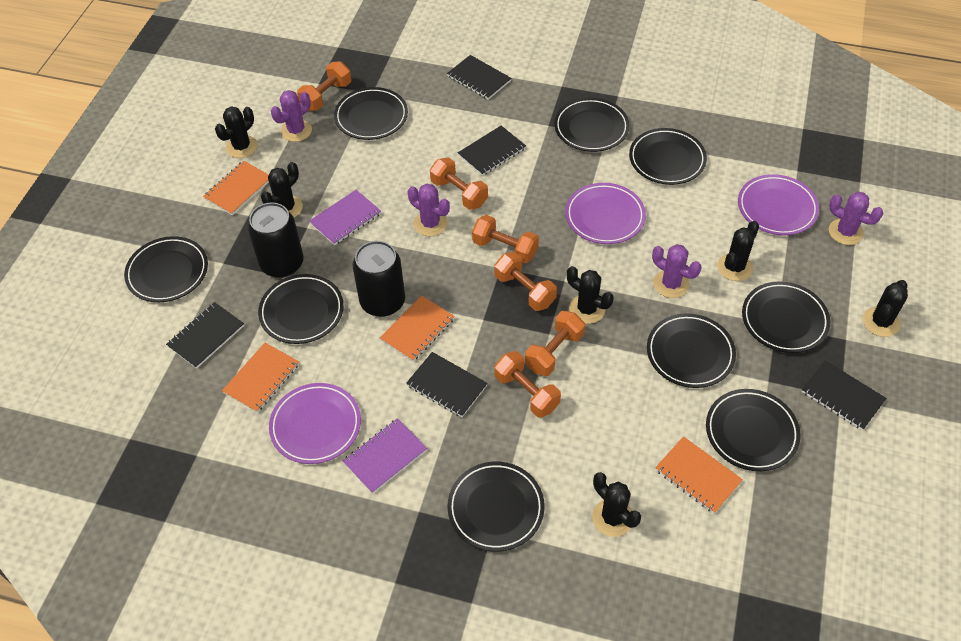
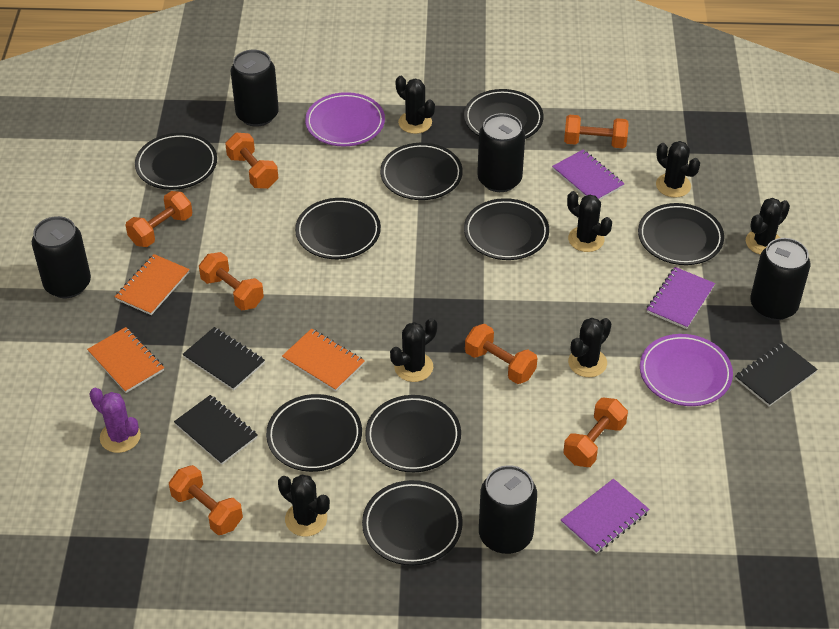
black cactus: [215,107,258,158] [261,162,303,218] [567,266,614,324] [592,472,641,537] [717,221,759,281] [863,280,908,337] = 6 -> [278,474,330,536] [390,318,437,382] [396,76,435,134] [567,191,612,252] [568,318,611,377] [656,141,700,198] [746,198,790,255] = 7
black can: [248,203,304,278] [353,241,405,317] = 2 -> [32,216,91,298] [231,50,279,127] [477,113,525,192] [479,465,537,554] [750,238,810,320] = 5
black notebook: [166,302,244,369] [406,352,488,417] [447,55,511,100] [458,126,526,176] [802,360,887,430] = 5 -> [174,395,257,465] [183,327,265,390] [735,342,818,406] = 3
orange dumbbell: [297,61,351,111] [430,157,488,210] [472,215,539,263] [494,252,557,311] [494,351,561,418] [525,311,585,376] = 6 -> [126,191,192,247] [169,465,243,535] [199,252,264,311] [225,133,278,189] [465,324,537,384] [563,398,628,467] [564,115,629,148] = 7
orange notebook: [203,161,269,215] [222,343,299,413] [380,296,455,362] [655,436,743,514] = 4 -> [87,327,164,393] [115,254,190,315] [282,328,365,392] = 3
purple cactus: [271,90,312,142] [408,184,450,236] [652,244,701,298] [829,192,883,245] = 4 -> [89,388,141,453] = 1
purple notebook: [309,190,381,245] [343,418,427,494] = 2 -> [552,149,625,200] [561,479,649,554] [646,267,715,329] = 3
purple plate: [269,383,361,464] [565,183,646,244] [738,174,819,235] = 3 -> [305,92,385,146] [640,334,733,406] = 2

